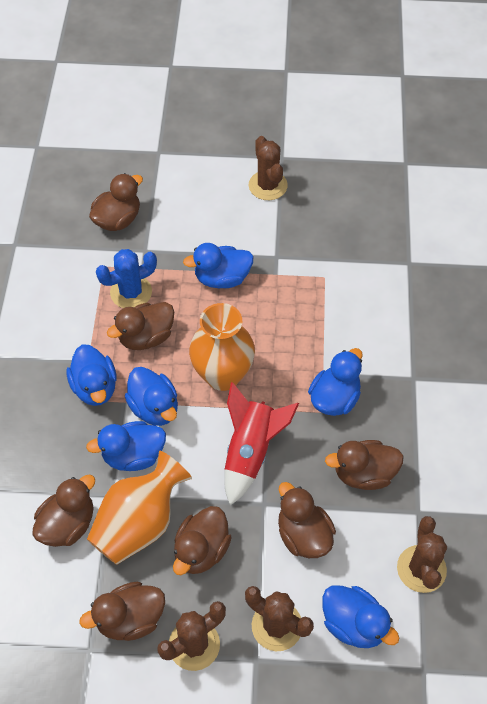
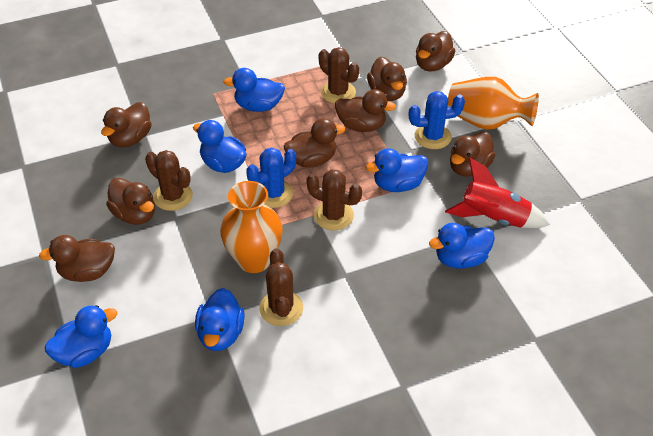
blue cactus: [96,249,157,308] = 1 -> [246,147,296,208] [409,91,465,149] = 2
brown duck: [32,474,95,547] [80,582,165,641] [89,173,143,231] [107,302,174,350] [173,506,232,575] [278,482,336,558] [325,440,404,490] = 7 -> [39,235,115,282] [101,102,152,147] [106,178,155,225] [284,118,346,168] [335,89,396,132] [367,57,407,101] [416,31,455,71] [450,131,495,177] = 8

